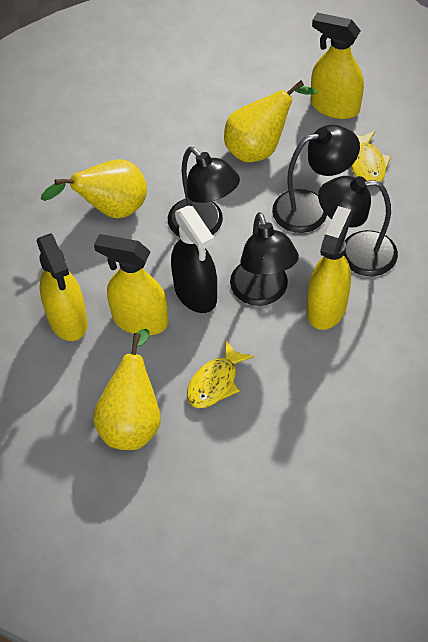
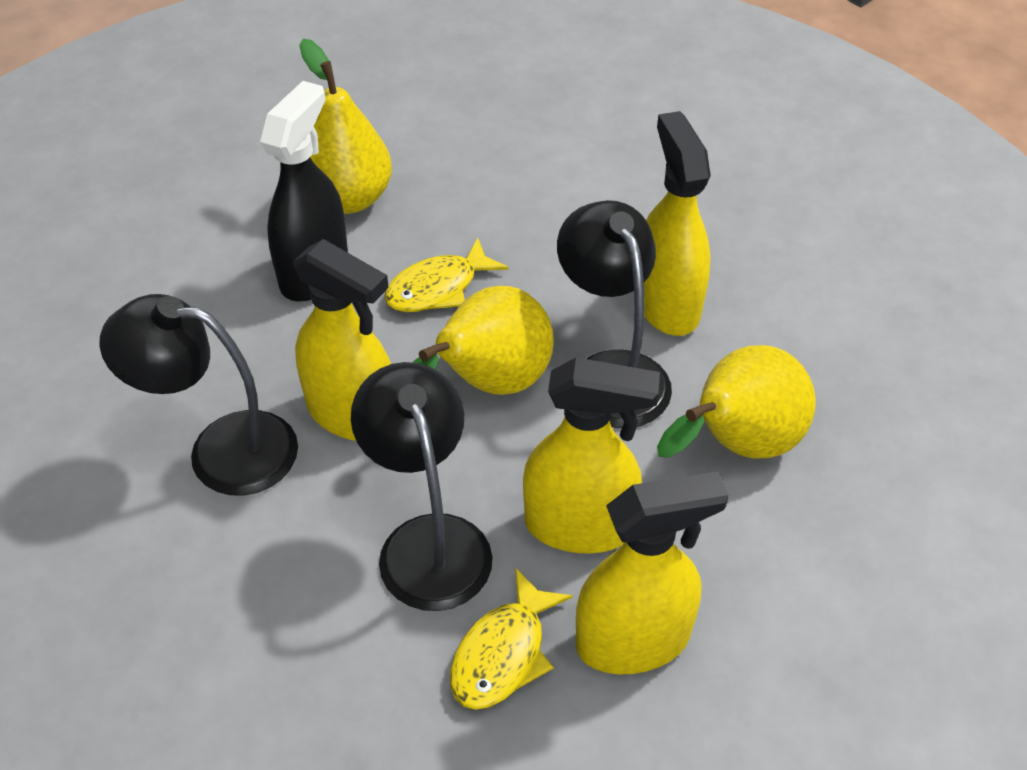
black lamp: [168,147,240,237] [230,212,299,306] [272,125,360,233] [318,176,398,276] = 4 -> [99,294,298,496] [351,362,492,611] [557,200,672,428] = 3

